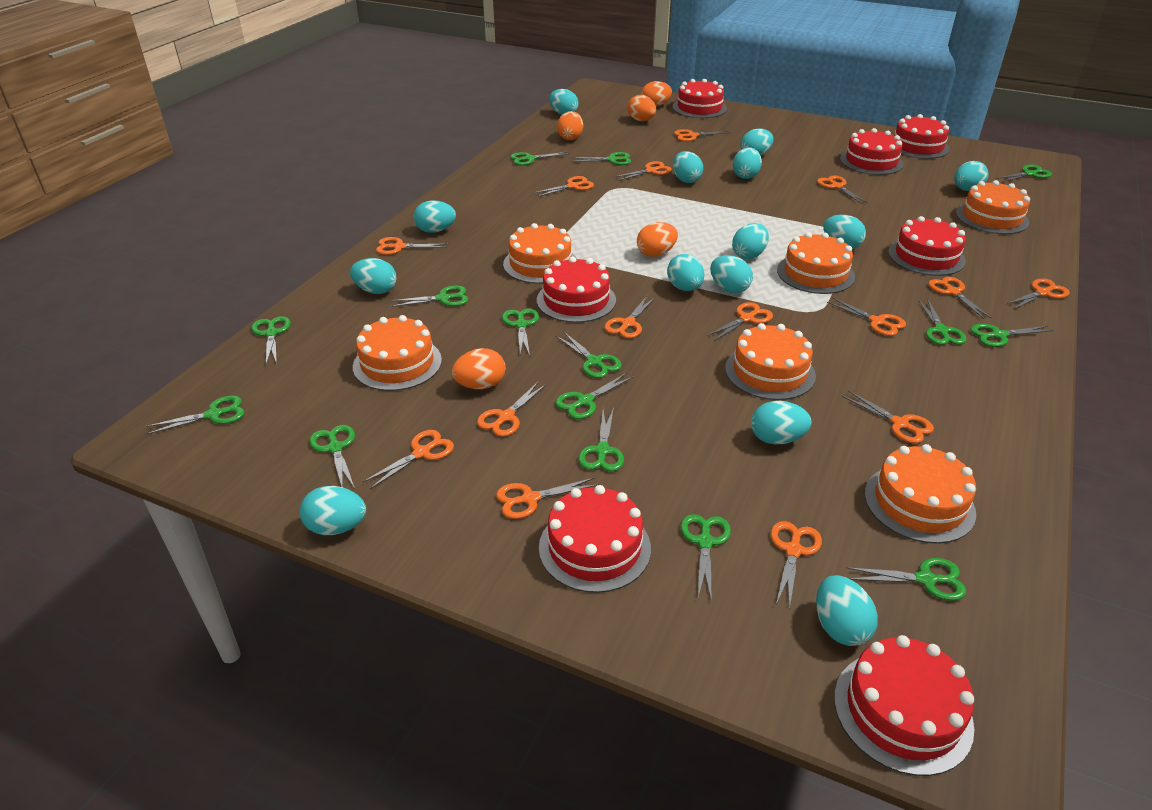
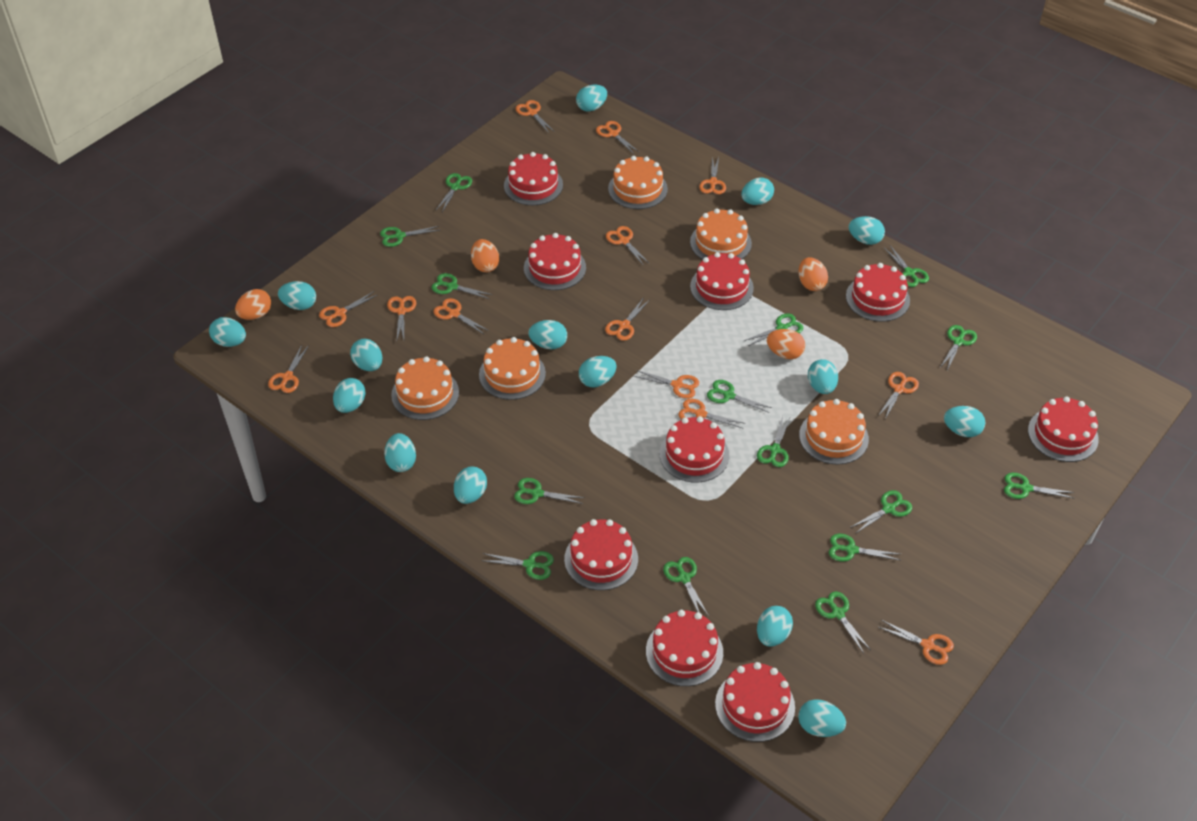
orange cake: [353,315,442,391] [503,223,577,284] [725,323,816,400] [777,232,855,294] [865,444,976,544] [956,180,1030,234] = 6 -> [391,356,459,420] [479,337,546,400] [608,156,668,209] [690,208,752,259] [799,399,869,465] = 5
orange egg: [452,348,506,389] [557,111,583,140] [627,95,656,121] [637,222,678,257] [641,81,672,107] = 5 -> [235,289,271,320] [471,239,499,272] [767,329,805,359] [799,257,828,291] = 4
orange scissors: [363,430,454,489] [376,237,447,255] [477,382,547,437] [496,478,599,519] [534,176,594,197] [604,296,656,338] [615,161,672,181] [674,129,731,141] [707,302,773,341] [771,521,822,609] [817,175,867,204] [827,298,906,336] [842,390,934,443] [928,277,992,319] [1007,278,1070,310] = 15 -> [268,345,309,393] [319,291,377,327] [387,296,416,339] [434,298,489,334] [515,100,555,133] [596,121,639,154] [605,299,650,341] [606,226,650,266] [634,370,699,399] [678,399,743,428] [699,156,726,194] [878,372,919,419] [879,620,954,665] = 13
red cake: [537,257,616,323] [539,485,651,593] [673,79,727,118] [834,635,974,776] [840,128,904,175] [888,216,966,276] [895,114,950,159] = 7 -> [504,152,563,205] [524,233,586,290] [564,519,638,590] [646,610,723,686] [660,416,729,482] [690,252,754,310] [715,662,795,742] [846,263,910,322] [1028,396,1099,462] = 9
turquoise egg: [300,486,366,535] [350,258,396,294] [414,200,456,233] [549,89,579,115] [667,254,704,291] [673,151,703,183] [710,255,753,293] [732,223,769,259] [733,147,762,179] [741,128,773,156] [751,401,811,444] [816,575,878,646] [823,215,866,249] [954,161,989,191] = 14 -> [209,317,246,347] [278,281,316,310] [333,378,366,413] [350,339,382,371] [384,433,416,472] [454,466,487,504] [528,320,567,349] [576,84,607,112] [579,356,617,388] [741,177,774,205] [757,606,793,647] [798,699,846,737] [808,359,838,394] [848,216,885,245] [944,406,985,437] = 15

